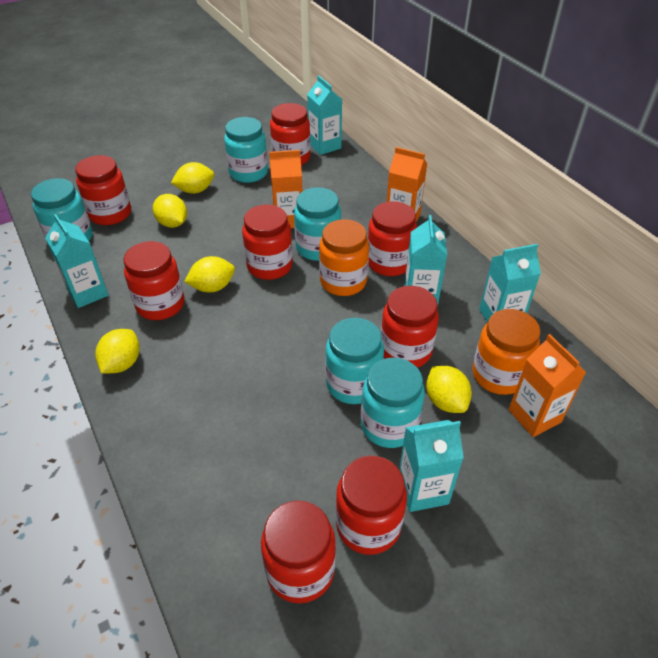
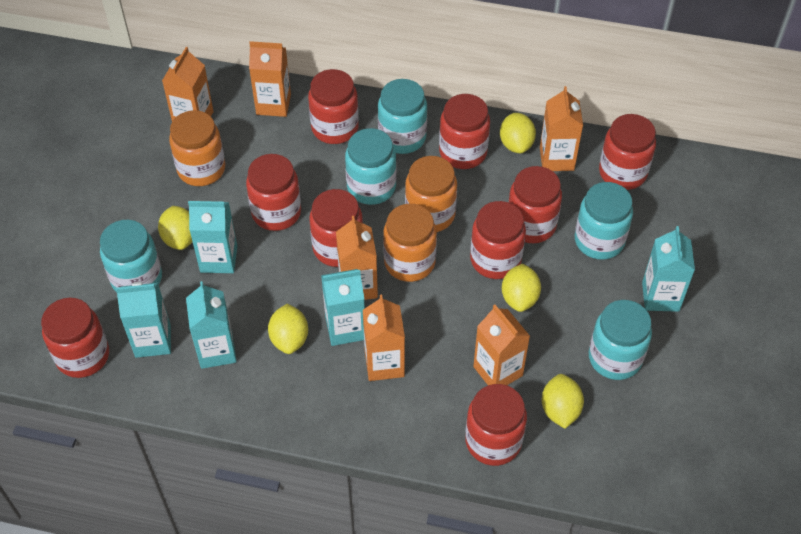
orange carton: [269,150,303,228] [387,147,427,222] [509,334,586,437] = 3 -> [162,47,214,121] [249,41,291,117] [336,216,378,300] [363,295,405,381] [473,305,530,385] [540,86,583,171] = 6
orange jar: [319,219,369,296] [472,309,540,395] = 2 -> [169,110,225,186] [383,204,437,282] [405,156,457,232] = 3
red jar: [75,155,131,225] [124,241,185,320] [242,204,293,280] [261,500,336,603] [270,103,311,165] [336,456,407,555] [368,201,417,276] [381,286,439,368] = 8 -> [41,298,109,378] [246,154,301,231] [308,69,359,144] [309,189,363,267] [439,94,490,169] [465,384,527,466] [470,201,526,279] [508,166,562,243] [599,114,656,190] = 9

